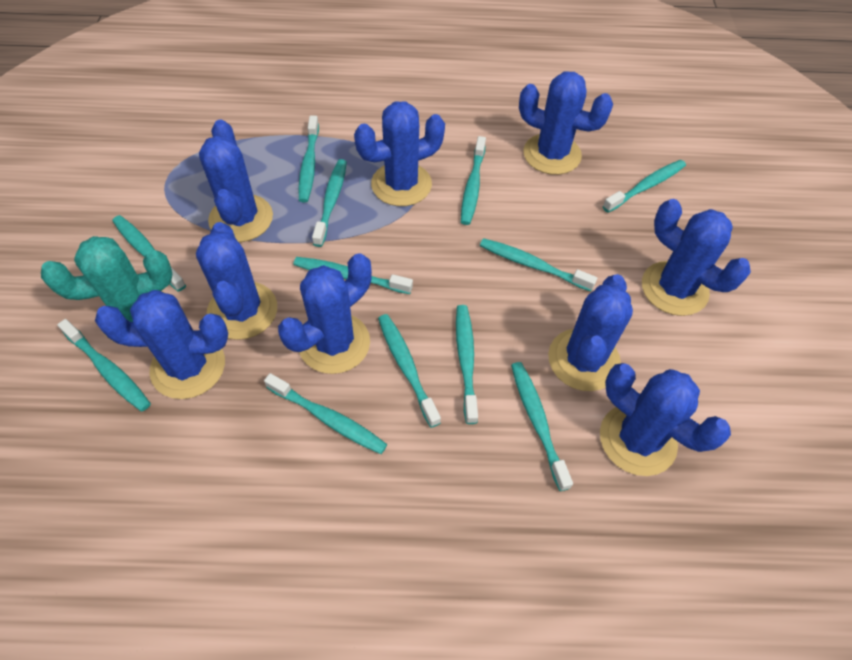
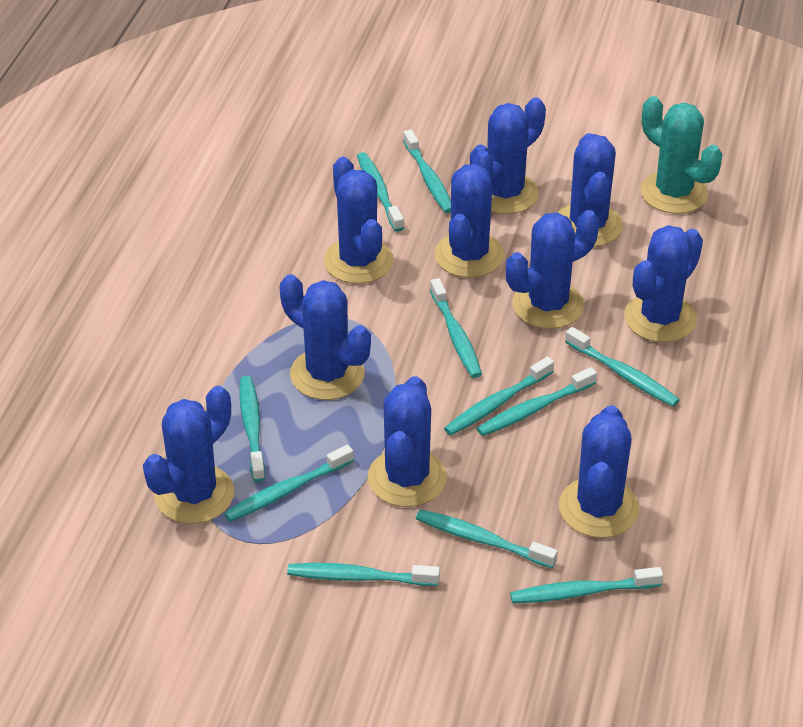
blue cactus: [95,290,228,399] [196,222,277,340] [199,120,273,242] [278,253,372,374] [354,101,445,206] [519,71,613,175] [548,274,633,391] [600,363,731,476] [642,199,751,316] = 9 -> [143,386,234,524] [280,274,371,400] [323,157,394,284] [368,376,447,507] [434,151,504,278] [470,97,546,214] [506,210,599,329] [558,133,623,247] [559,405,639,538] [624,225,703,342] = 10
turquoise toothbrush: [57,319,151,412] [112,215,186,292] [264,373,387,454] [294,257,413,294] [299,116,319,202] [312,159,347,247] [378,314,441,428] [456,305,478,424] [461,136,486,225] [480,238,597,291] [511,362,573,491] [603,160,686,213] = 12 -> [224,445,354,522] [239,376,265,482] [287,563,440,586] [357,152,404,232] [403,129,451,213] [415,510,558,568] [430,278,482,378] [444,357,554,435] [477,367,597,436] [510,567,663,603] [565,327,680,407] = 11

